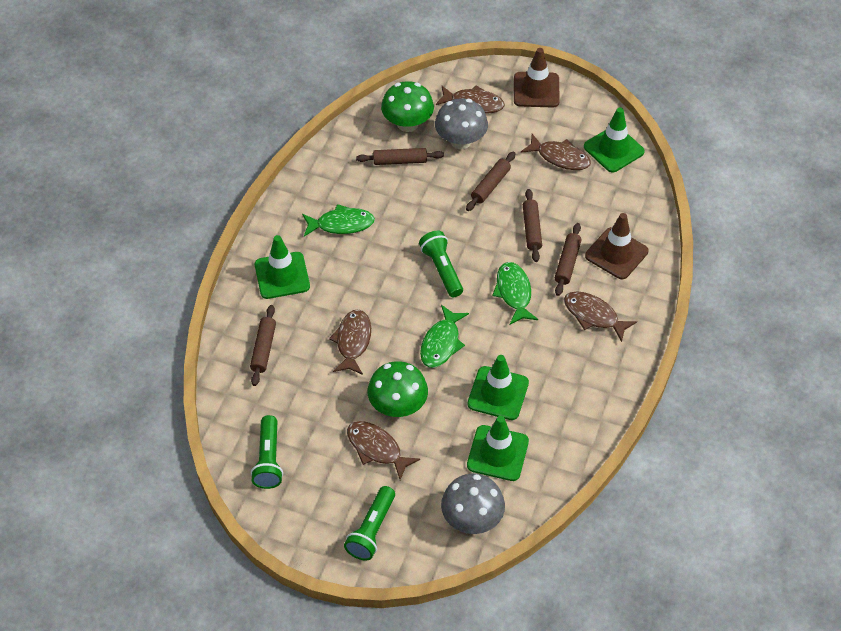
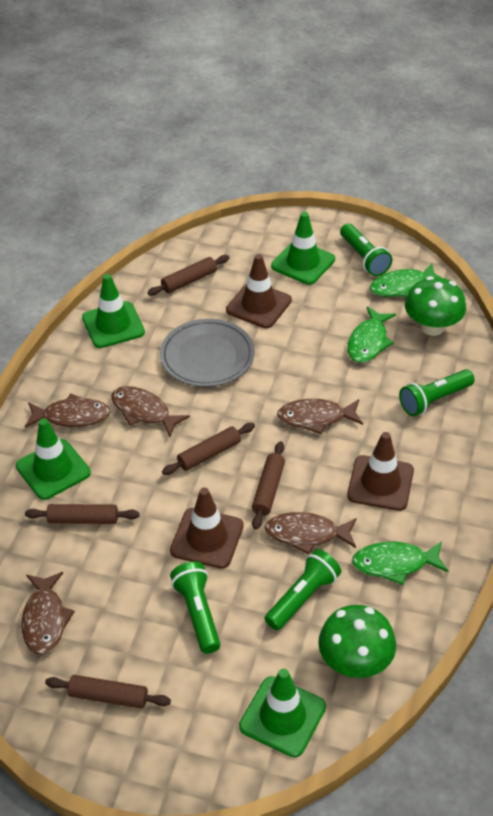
brown traffic cone: [514,48,560,108] [585,213,648,279] = 2 -> [170,488,244,569] [226,254,292,328] [347,432,414,511] = 3
green flashlight: [251,415,283,489] [344,486,395,561] [419,231,463,297] = 3 -> [170,562,220,654] [265,549,341,630] [340,224,392,276] [399,369,475,416] = 4
grey mushroom: [435,98,488,149] [441,474,505,534] = 2 -> none = 0
grey plate: none = 0 -> [160,319,255,387] = 1

